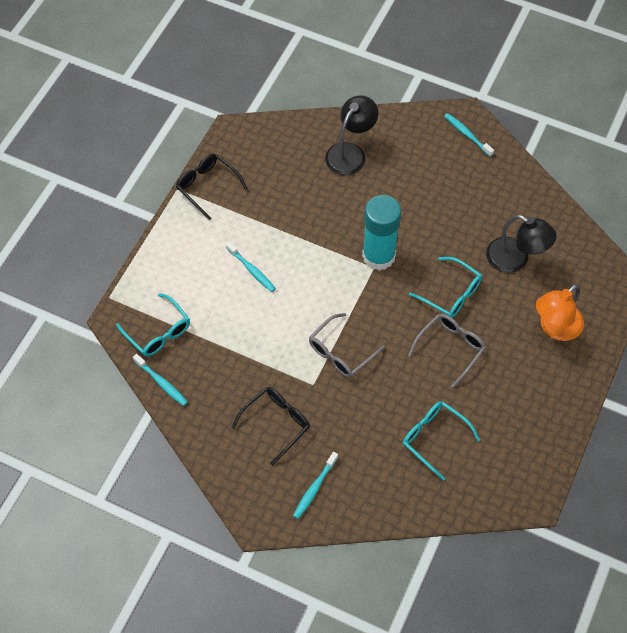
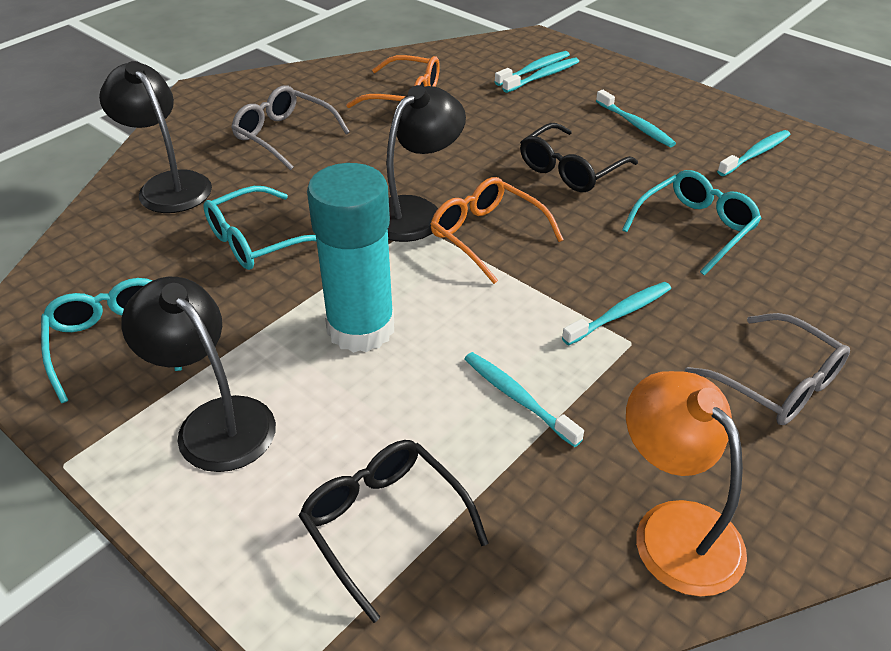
black lamp: [325,95,378,175] [486,215,557,273] = 2 -> [99,61,212,213] [121,277,276,472] [386,85,466,242] = 3
orange glasses: none = 0 -> [346,55,440,108] [430,177,564,284] = 2
turquoise toothbrush: [133,354,188,406] [226,241,276,292] [293,452,338,519] [444,113,494,157] = 4 -> [464,352,584,447] [495,51,570,86] [502,58,579,93] [562,282,671,345] [596,90,676,147] [717,130,791,176] = 6

